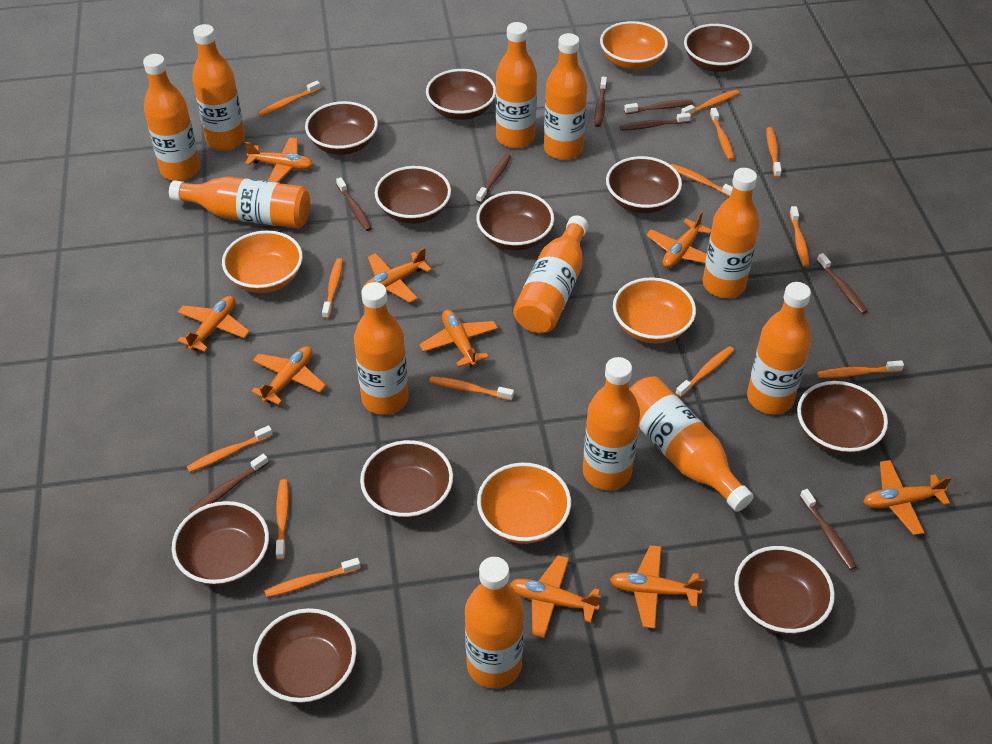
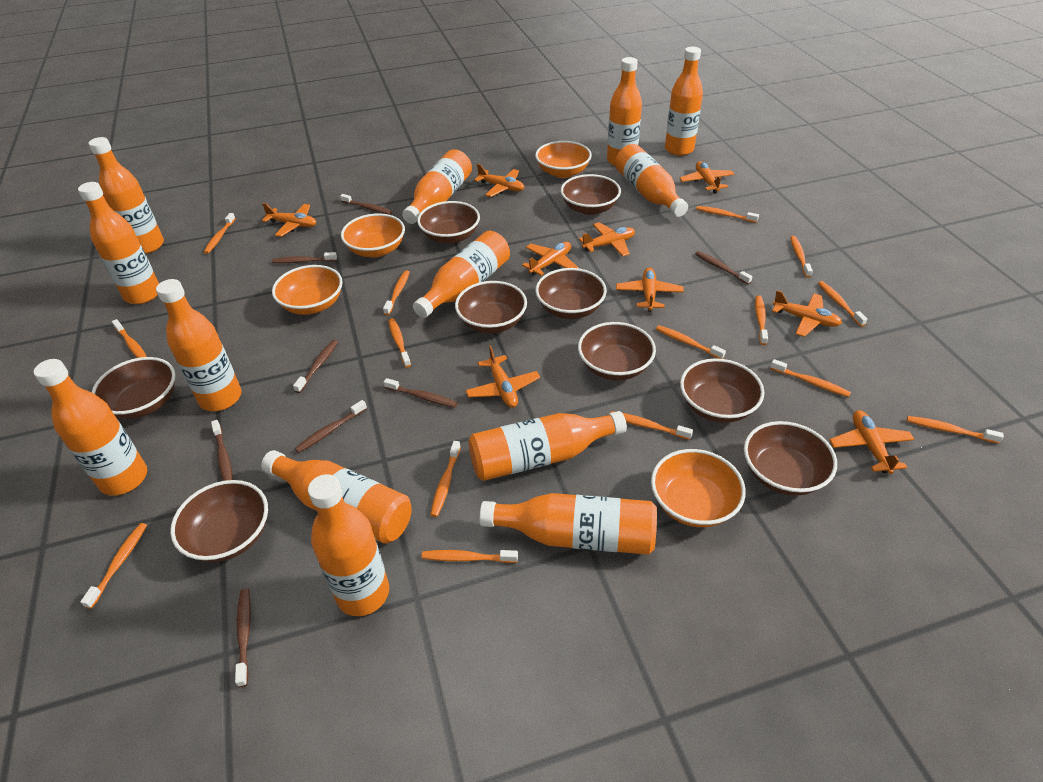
brown bowl: [172,501,269,586] [253,608,356,703] [305,101,378,155] [360,440,453,519] [375,166,451,224] [426,69,496,120] [476,191,554,251] [606,156,682,213] [684,24,752,72] [734,546,835,634] [797,381,888,455] = 11 -> [92,357,176,419] [170,480,268,562] [417,201,480,244] [455,281,527,333] [535,268,607,319] [561,174,621,215] [578,322,656,380] [680,358,764,423] [744,421,837,496] = 9
orange bottle: [143,54,200,181] [169,176,310,229] [192,24,245,151] [354,282,409,415] [465,557,524,689] [496,22,537,148] [513,215,588,333] [544,33,587,160] [583,357,640,490] [629,376,754,512] [703,168,760,298] [747,282,811,414] = 12 -> [34,359,147,495] [78,182,159,304] [88,137,164,254] [156,279,242,411] [261,450,412,544] [308,474,389,616] [402,149,472,224] [413,231,510,318] [468,411,627,481] [480,493,657,555] [607,57,642,166] [615,144,688,217] [665,47,703,156] = 13
orange toothbrush: [187,425,273,472] [259,81,321,116] [264,558,361,598] [276,479,289,560] [322,258,343,319] [429,376,514,401] [671,164,733,197] [675,346,734,398] [681,90,739,115] [710,108,734,160] [766,127,782,178] [790,206,809,267] [817,360,904,378] = 13 -> [80,523,147,609] [112,319,147,358] [204,213,236,254] [383,270,410,315] [388,318,411,367] [422,550,518,563] [430,441,461,517] [611,411,693,440] [656,325,726,359] [696,206,759,223] [755,295,768,345] [770,359,851,397] [790,236,813,278] [818,281,868,327] [907,416,1004,444] = 15

